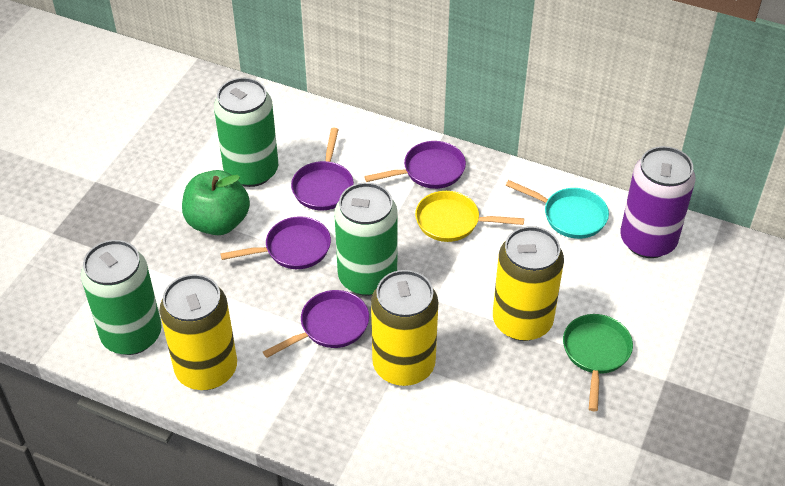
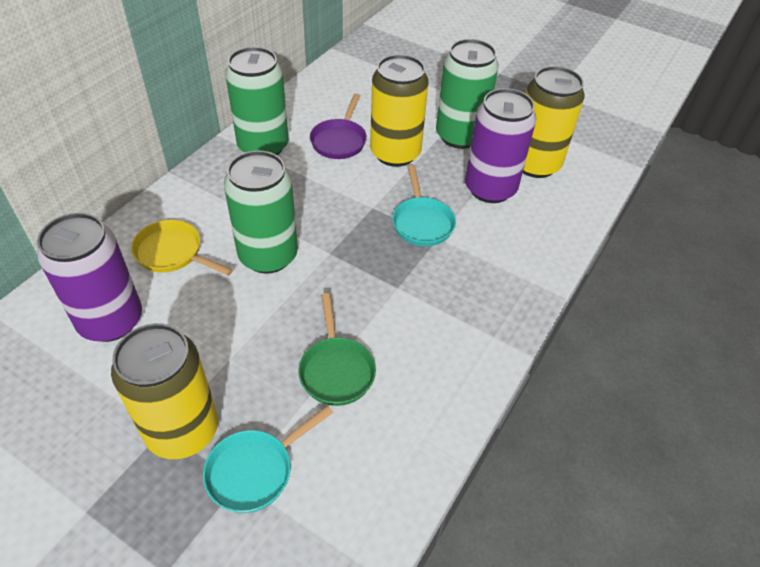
green apple: [182,170,250,235] = 1 -> none = 0
purple can: [620,146,696,258] = 1 -> [37,213,142,342] [465,88,536,203] = 2
purple pan: [220,216,331,269] [263,290,369,358] [291,127,354,211] [364,141,466,189] = 4 -> [310,94,367,159] = 1
turquoise pan: [505,180,609,239] = 1 -> [203,405,333,513] [392,165,456,246] = 2

